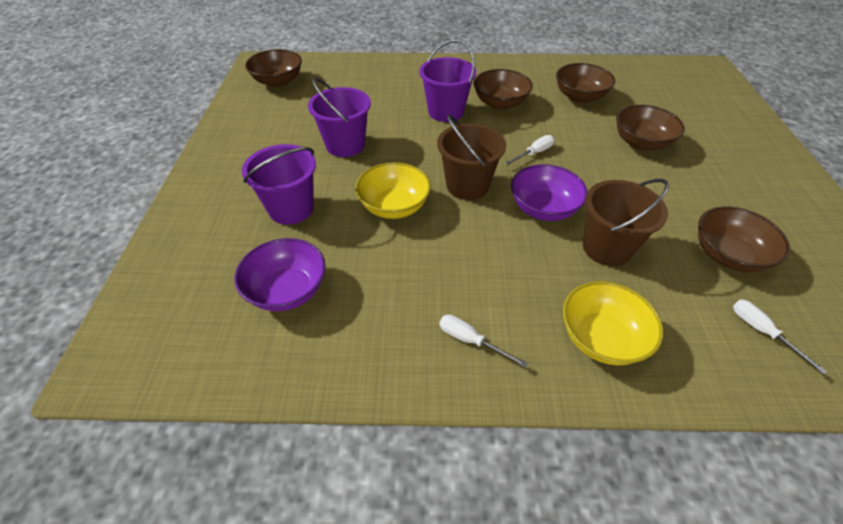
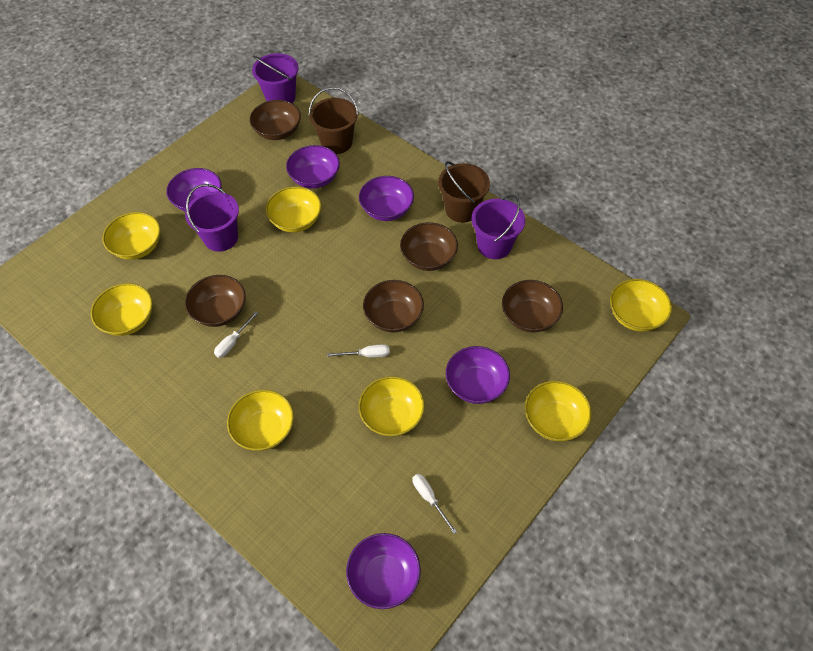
purple bowl: [235,238,326,311] [511,164,588,221] = 2 -> [166,168,221,211] [286,145,340,189] [346,533,421,609] [359,176,414,221] [446,346,510,404] = 5
yellow bowl: [355,162,431,219] [563,281,663,365] = 2 -> [91,283,153,336] [102,212,160,260] [227,390,294,451] [265,186,321,232] [359,376,425,437] [525,381,592,441] [610,279,672,332] = 7

